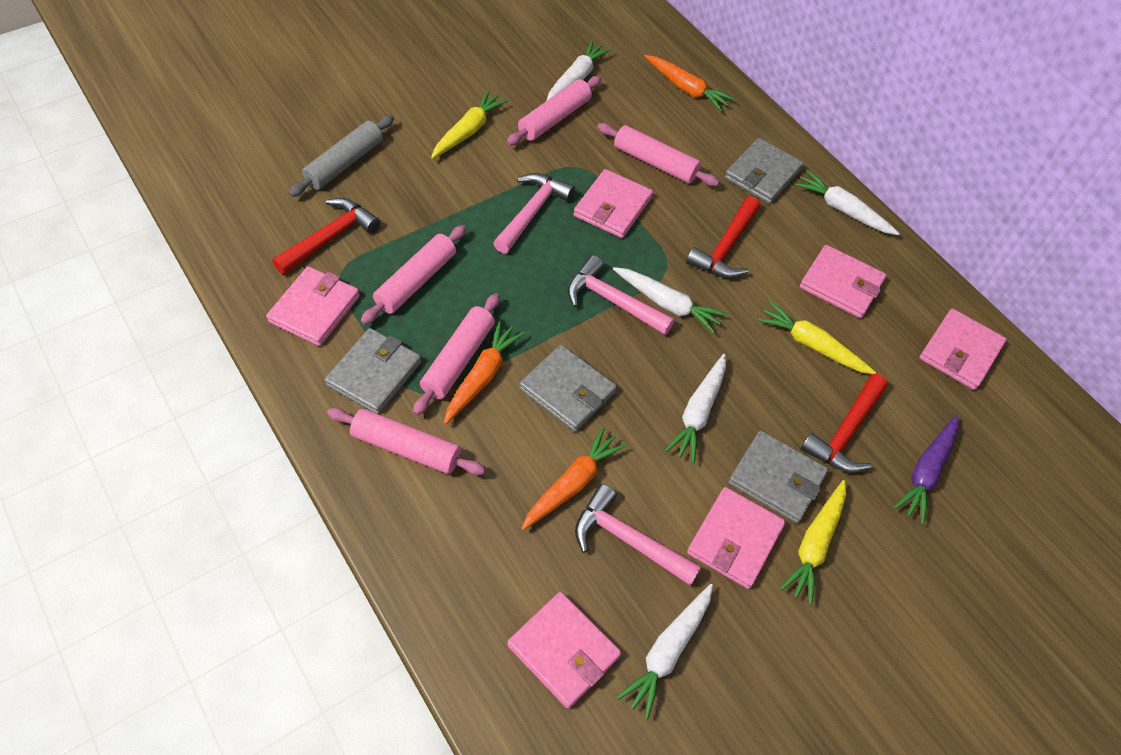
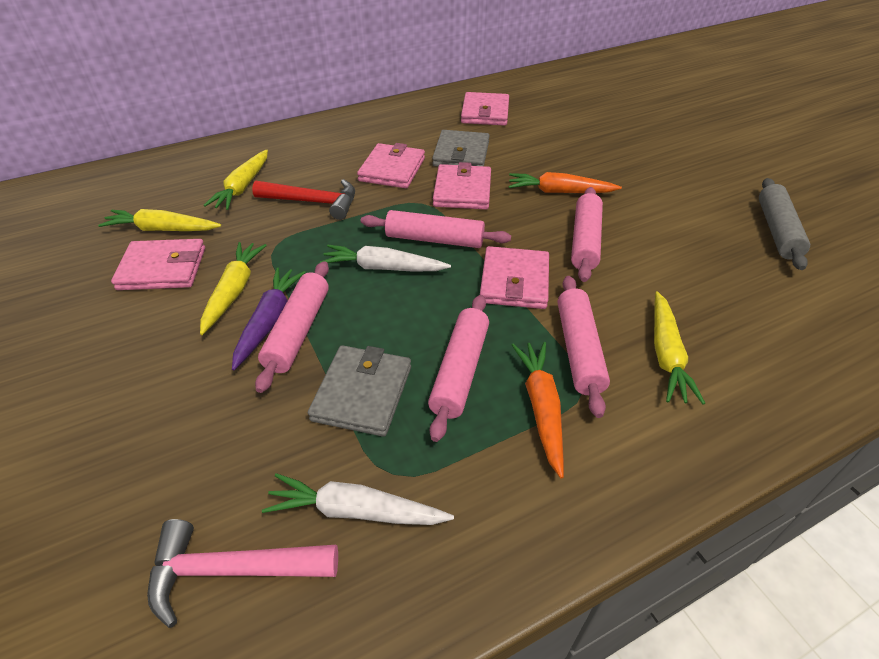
grey wallet: [325,328,422,414] [519,345,617,432] [725,138,804,204] [728,431,828,524] = 4 -> [308,345,411,437] [432,130,489,167] = 2
orange carrot: [444,321,525,424] [521,427,627,530] [644,55,735,111] = 3 -> [509,172,622,193] [512,342,564,479] = 2
pink hammer: [493,173,575,254] [567,255,675,335] [575,484,701,586] = 3 -> [147,519,338,628] = 1
pink wallet: [266,266,360,346] [507,592,621,709] [574,169,653,238] [687,487,786,589] [800,245,886,318] [919,308,1007,390] = 6 -> [111,239,205,290] [357,143,425,188] [433,162,491,209] [461,92,509,126] [480,246,549,309] = 5
red hammer: [272,198,380,275] [686,196,760,278] [800,374,888,473] = 3 -> [252,179,355,220] = 1
white carrot: [547,40,612,100] [613,267,727,334] [617,584,713,720] [665,354,726,463] [794,170,900,235] = 5 -> [262,473,454,525] [320,245,451,271] = 2
yellow carrot: [431,90,508,159] [757,301,877,374] [780,480,846,605] = 3 -> [98,209,221,231] [200,242,267,335] [204,150,268,210] [654,291,705,404] = 4

